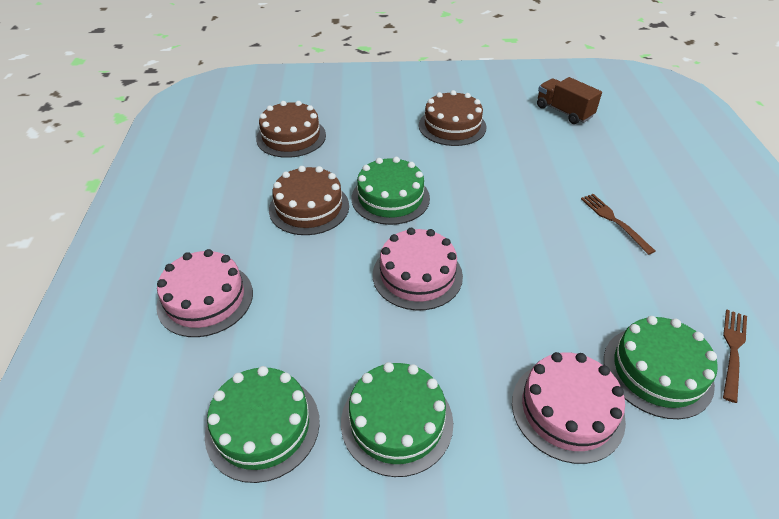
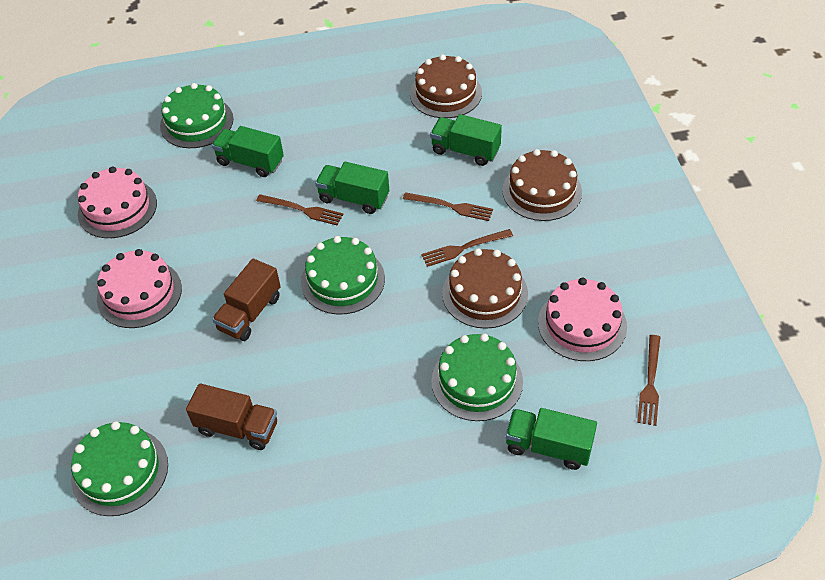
brown fork: [581,194,656,255] [723,310,747,403] = 2 -> [256,194,343,225] [403,192,493,221] [421,229,513,267] [637,335,660,426] = 4
brown truck: [537,77,602,124] = 1 -> [186,383,277,450] [212,258,281,341] = 2
green truck: none = 0 -> [212,126,284,177] [315,162,389,214] [430,114,502,166] [505,408,597,470] = 4

